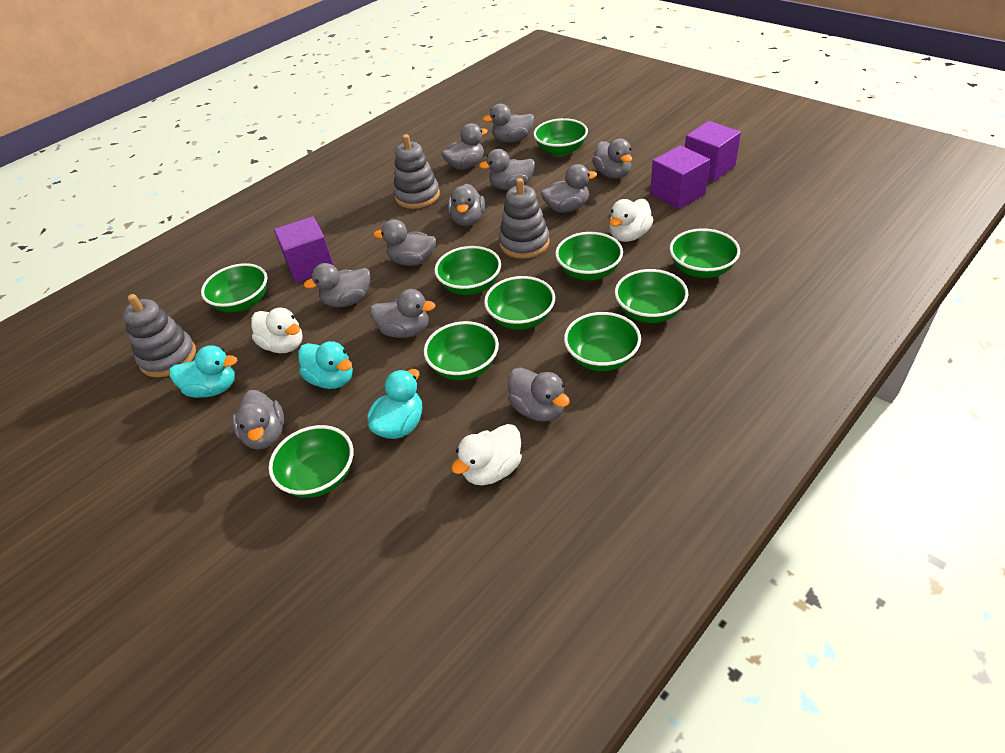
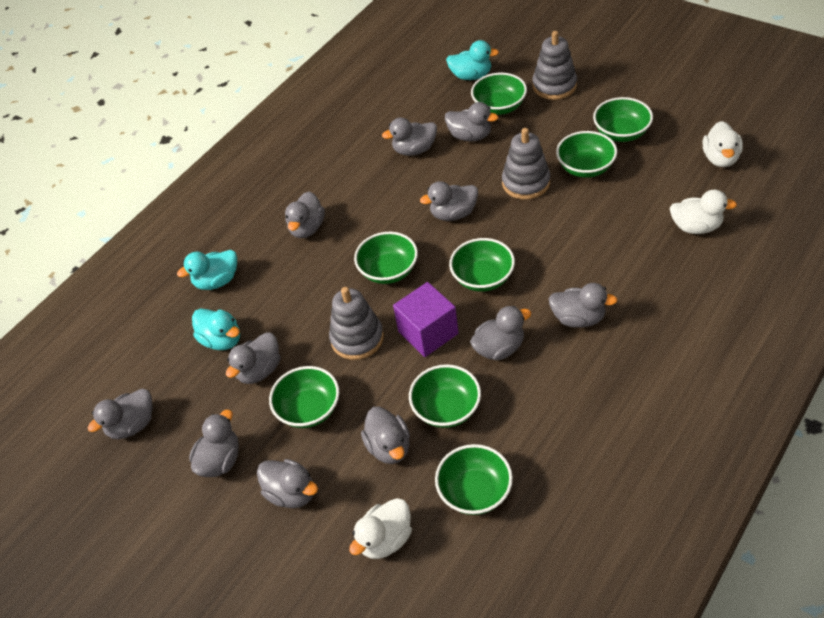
green bowl: [201,263,267,312] [268,425,353,498] [424,321,499,380] [434,246,501,295] [484,276,555,330] [533,118,588,156] [555,232,623,281] [564,312,641,371] [615,269,688,323] [669,228,740,278] = 10 -> [269,366,339,428] [354,232,418,284] [409,364,481,428] [435,444,513,515] [449,238,515,292] [471,73,527,115] [556,131,617,178] [593,97,653,142] = 8
purple cube: [274,216,334,283] [650,145,710,209] [685,121,741,182] = 3 -> [393,282,459,357] = 1

